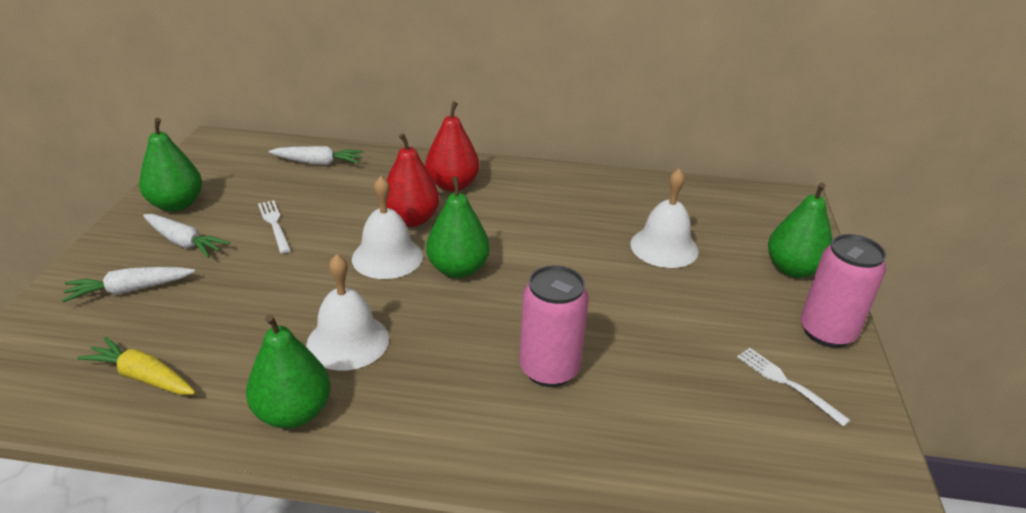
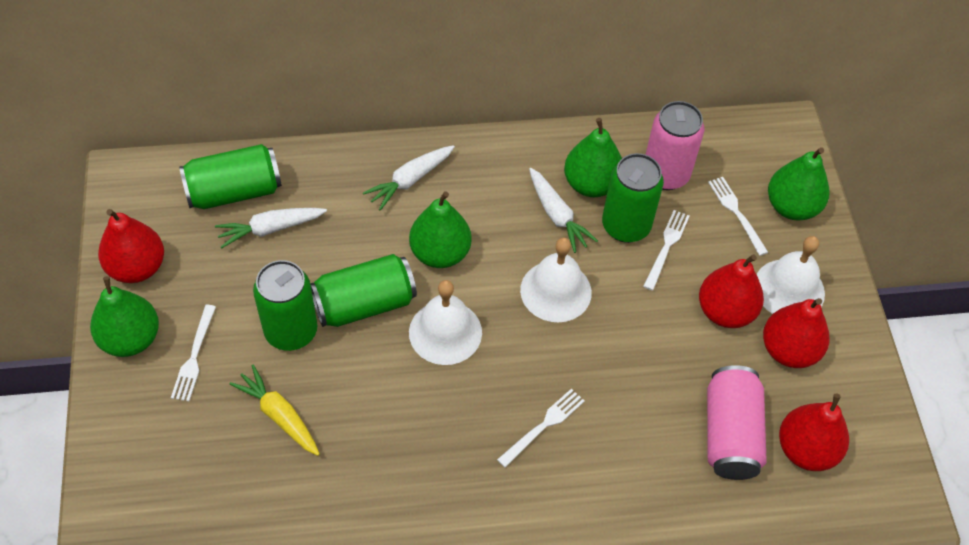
green can: none = 0 -> [179,144,282,209] [253,260,317,351] [310,254,417,327] [602,153,664,243] = 4
red pear: [387,133,440,227] [425,101,479,191] = 2 -> [98,209,164,283] [699,254,764,328] [763,298,830,368] [779,393,849,471] = 4
white fork: [258,200,291,253] [737,348,851,427] = 2 -> [171,305,216,401] [497,389,585,467] [643,210,690,291] [708,177,768,256] = 4

